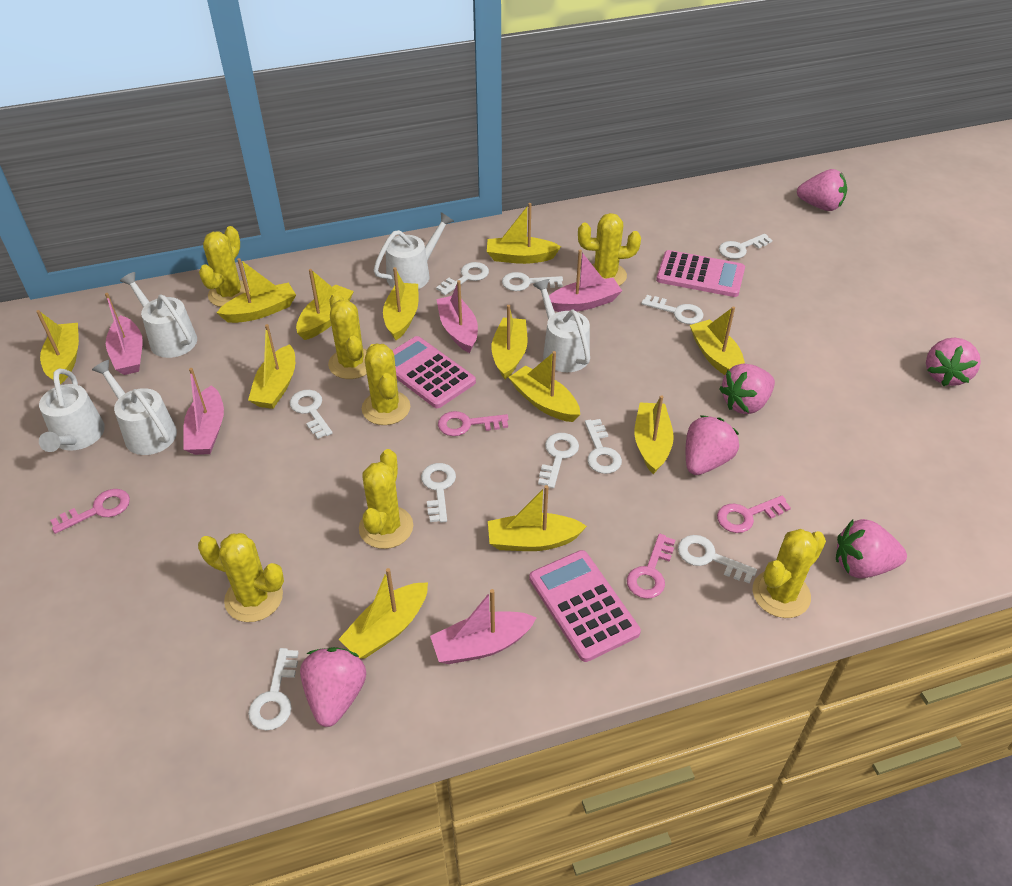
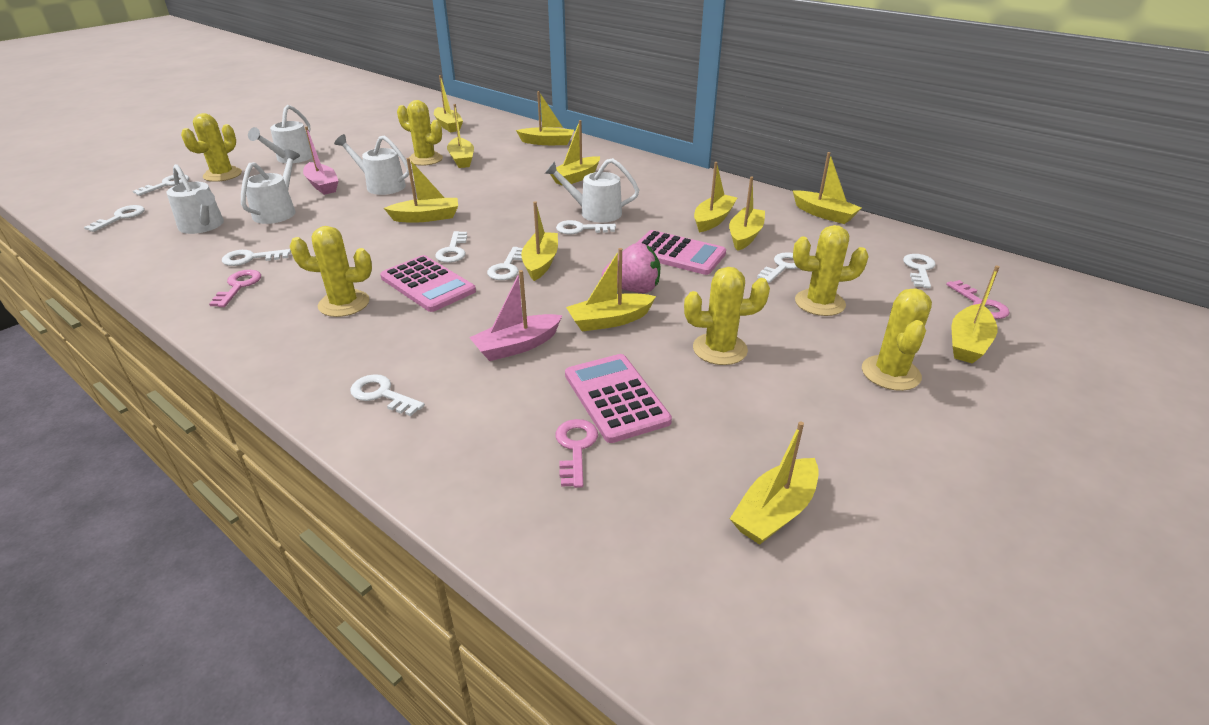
pink boat: [105,293,143,375] [183,368,224,455] [430,589,537,664] [436,280,478,353] [549,250,622,312] = 5 -> [303,126,338,195] [469,270,562,361] = 2
pink key: [50,489,130,534] [438,411,509,436] [627,534,675,599] [717,496,791,533] = 4 -> [209,270,261,307] [556,419,598,488] [946,280,1010,319] = 3
pink strawberry: [300,647,366,727] [686,415,739,475] [719,363,775,414] [797,169,847,211] [836,519,907,578] [926,338,981,386] = 6 -> [602,243,660,293] = 1
white key: [248,648,299,730] [290,390,332,439] [421,463,456,523] [436,262,489,295] [502,272,563,291] [538,433,579,488] [585,419,622,474] [641,295,704,324] [678,535,757,584] [719,234,772,259] = 10 -> [84,205,145,232] [133,174,189,196] [222,249,291,266] [350,374,425,416] [435,231,467,263] [487,247,523,280] [556,220,616,235] [757,252,798,283] [903,254,936,288] = 9
yellow cactus: [198,533,284,622] [199,226,249,307] [328,293,367,379] [359,449,413,549] [362,344,410,425] [578,213,641,286] [753,529,826,618] = 7 -> [181,113,242,182] [290,226,372,317] [397,100,443,166] [684,267,770,365] [793,225,869,316] [862,288,932,391] = 6

